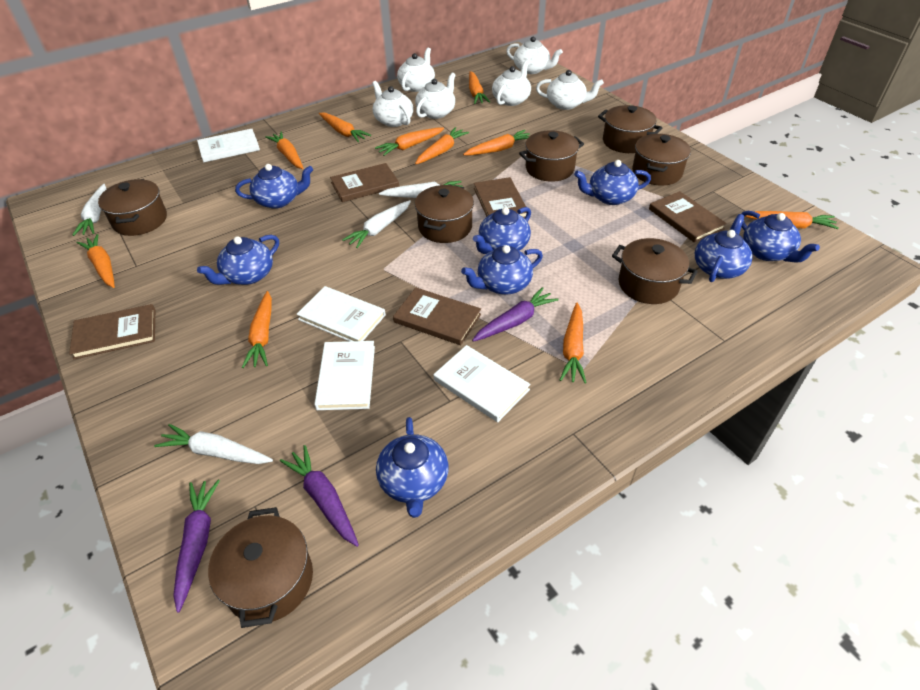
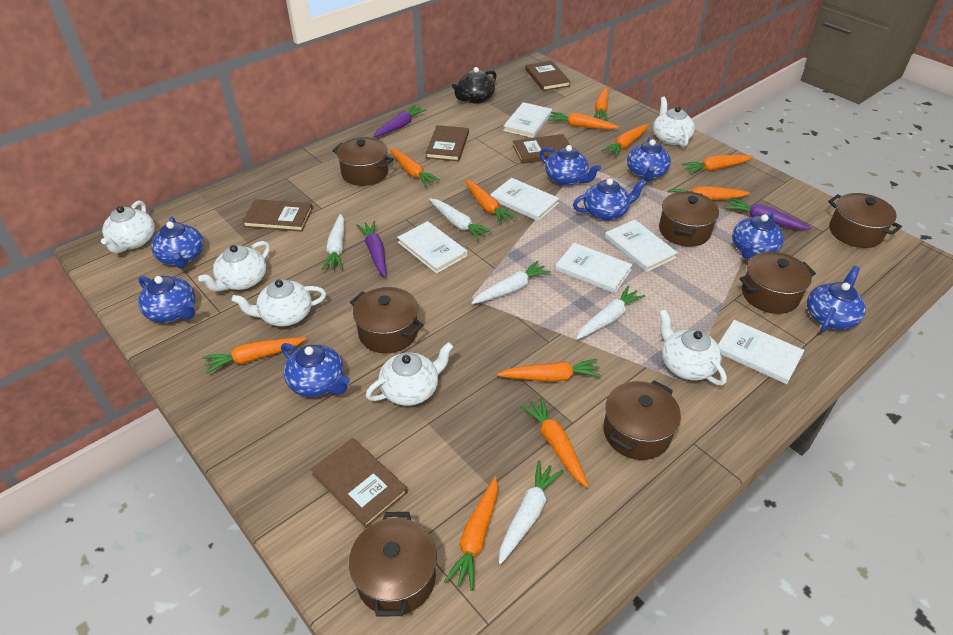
black teapot: none = 0 -> [452,67,497,104] = 1
orange carrot: [77,234,115,288] [242,291,272,368] [265,132,304,169] [319,113,371,142] [375,127,444,156] [415,127,469,164] [463,130,530,155] [469,71,490,104] [560,303,586,384] [745,211,839,229] = 10 -> [203,337,306,374] [390,149,440,187] [444,476,498,591] [465,180,517,225] [497,359,602,382] [520,397,589,488] [548,112,619,129] [593,86,609,121] [601,124,648,157] [669,187,750,200] [681,155,753,174] = 11
white book: [197,129,260,162] [297,286,386,341] [314,341,375,410] [433,345,530,422] = 4 -> [397,221,468,274] [490,178,559,221] [503,102,552,138] [555,243,633,293] [605,220,678,272] [718,320,805,384] = 6
white carrot: [73,184,106,236] [154,424,273,464] [342,200,411,248] [379,181,463,198] = 4 -> [322,214,344,270] [429,198,492,241] [471,261,551,304] [499,460,563,565] [576,286,645,340] = 5

